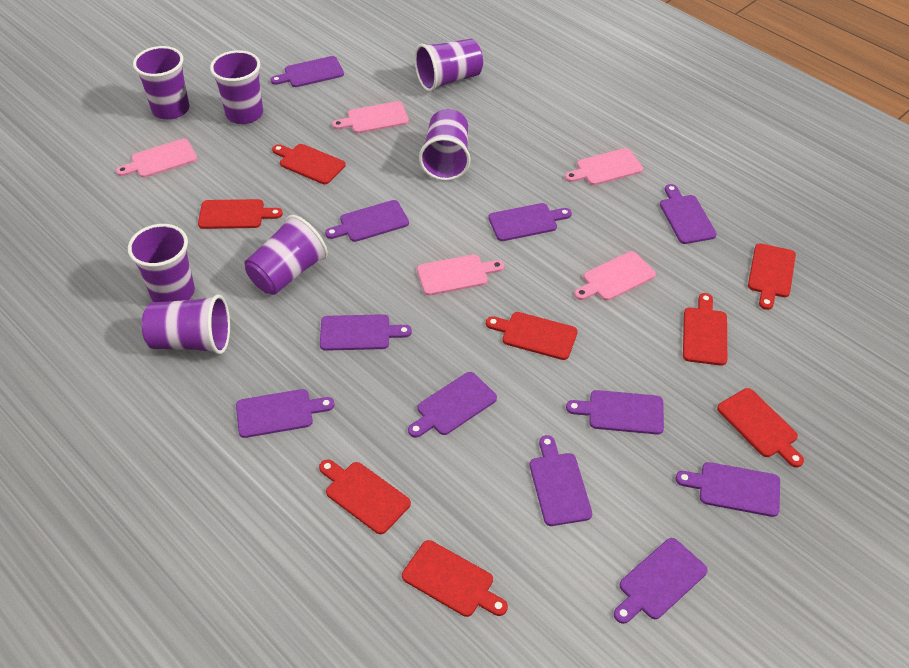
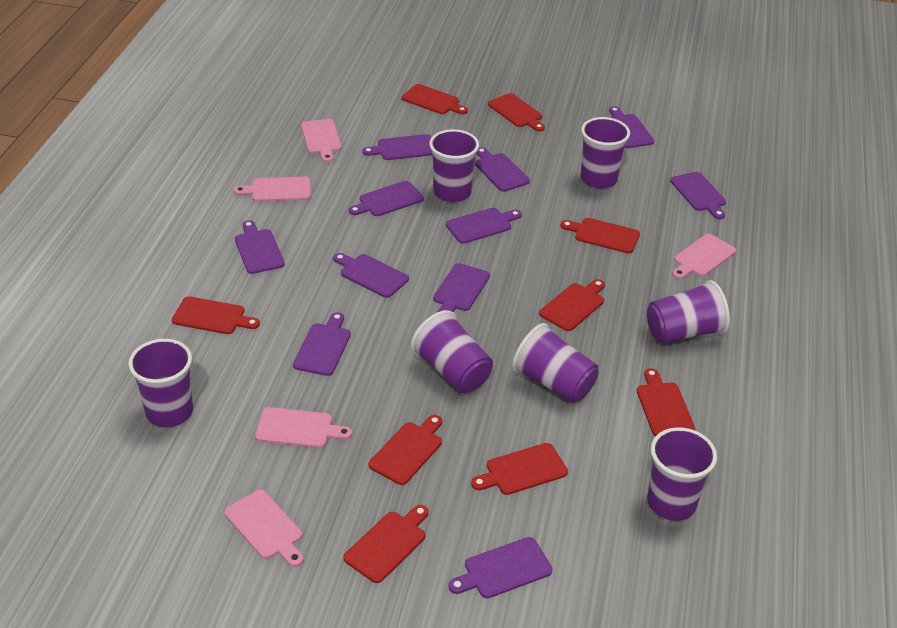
red cutting board: [198,199,283,229] [272,144,346,184] [319,459,411,534] [402,540,508,617] [486,312,578,360] [683,293,727,366] [717,388,804,467] [748,243,796,310] = 8 -> [172,296,260,334] [343,505,429,583] [369,415,442,485] [402,84,468,114] [471,443,568,495] [488,93,545,132] [539,279,605,331] [561,218,640,253] [637,368,695,436] = 9

